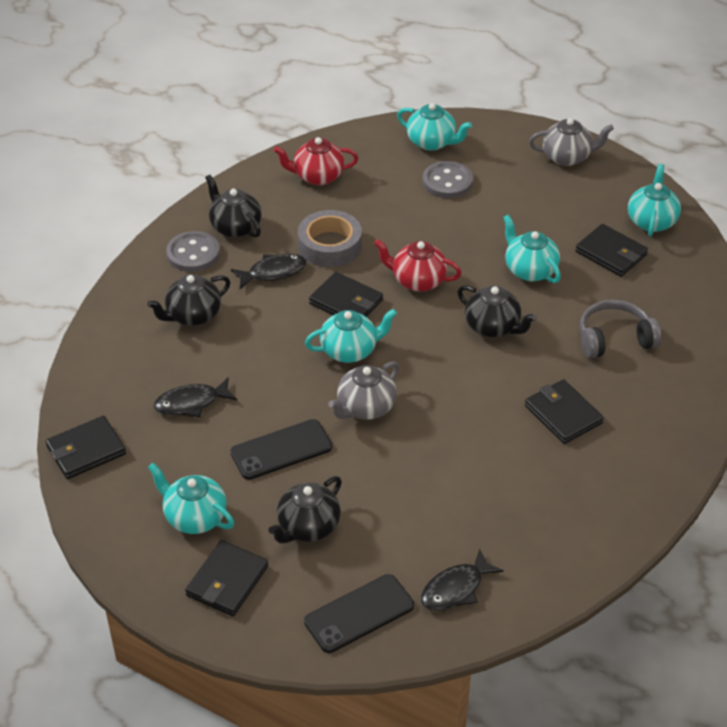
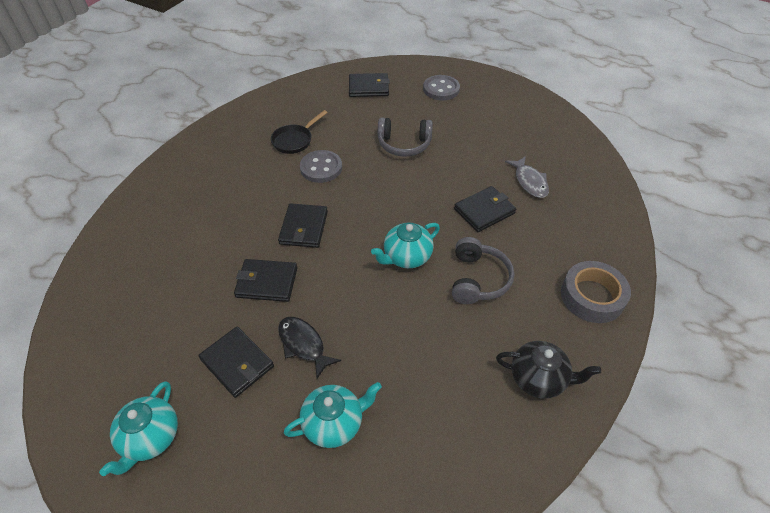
black fish: [154,377,237,417] [231,254,307,289] [421,549,504,611] = 3 -> [278,317,341,379] = 1
black pan: none = 0 -> [271,110,328,154] = 1
black phone: [230,419,332,480] [304,574,414,653] = 2 -> none = 0
black teapot: [147,274,230,326] [205,175,262,238] [268,476,342,543] [457,285,537,338] = 4 -> [496,341,601,399] = 1
grey fish: none = 0 -> [505,156,549,198] = 1
grey headphones: [580,300,661,358] = 1 -> [378,118,433,157] [452,237,514,304] = 2
grey teapot: [328,361,399,420] [529,118,614,166] = 2 -> none = 0
red teapot: [274,137,358,185] [374,239,462,292] = 2 -> none = 0
turquoise teapot: [148,463,234,534] [305,309,397,363] [397,103,472,151] [503,214,561,283] [628,164,681,236] = 5 -> [99,381,178,476] [284,382,382,448] [371,222,440,268] = 3

